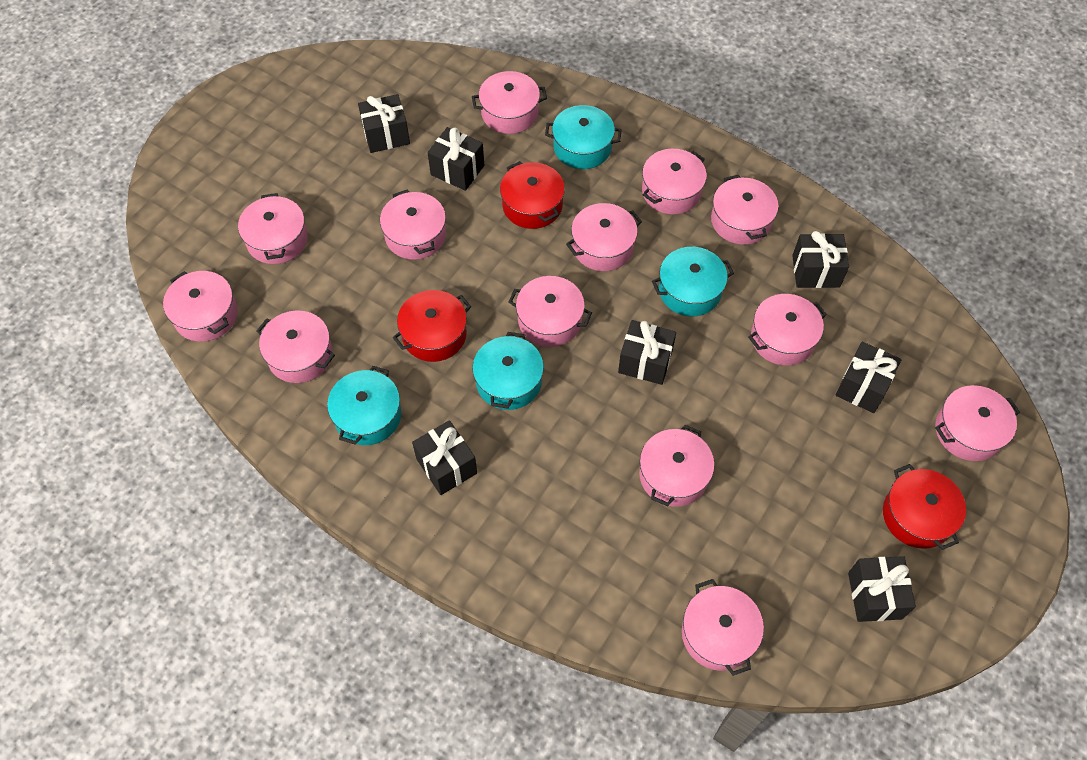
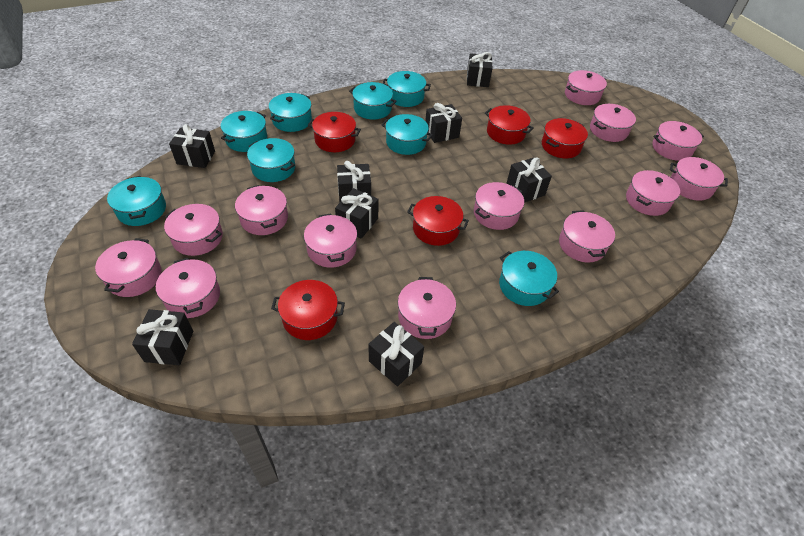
black gift: [358,94,410,153] [412,420,477,495] [427,127,484,191] [618,320,676,385] [792,231,849,288] [835,342,901,413] [848,556,916,622] = 7 -> [132,309,193,365] [169,124,215,168] [335,188,379,239] [337,161,371,202] [369,322,424,386] [425,103,462,143] [467,52,493,87] [506,157,552,203] = 8
red pot: [393,290,471,362] [500,161,565,229] [883,464,966,550] = 3 -> [271,280,345,340] [308,112,361,152] [407,196,469,246] [485,105,534,145] [542,118,588,158] = 5
turquoise pot: [327,366,401,445] [472,332,544,410] [545,105,622,169] [652,247,734,316] = 4 -> [107,176,166,226] [221,111,267,152] [247,138,295,182] [269,93,312,132] [349,82,397,120] [381,114,433,155] [383,71,431,107] [499,251,559,306] = 8

